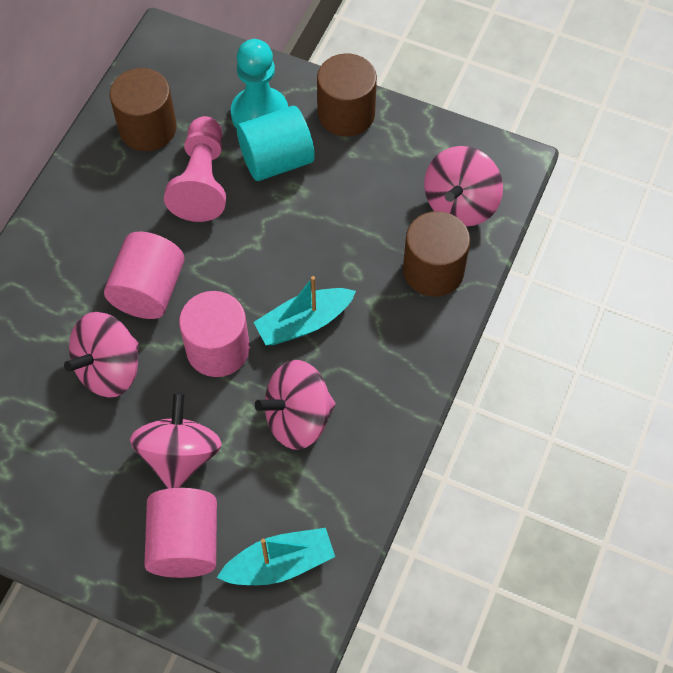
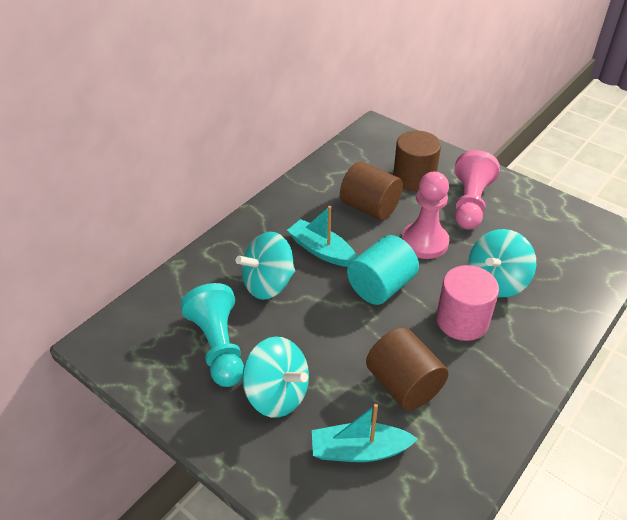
pink cylinder: [104,232,185,319] [144,488,217,578] [179,291,250,377] = 3 -> [436,265,499,341] = 1
pink pawn: [164,116,226,222] = 1 -> [402,172,449,259] [454,150,500,230] = 2
pink spinning top: [64,312,139,398] [130,392,222,489] [255,360,336,450] [424,146,503,227] = 4 -> none = 0
turquoise spinning top: none = 0 -> [236,232,295,300] [242,337,309,418] [468,229,536,297] = 3

